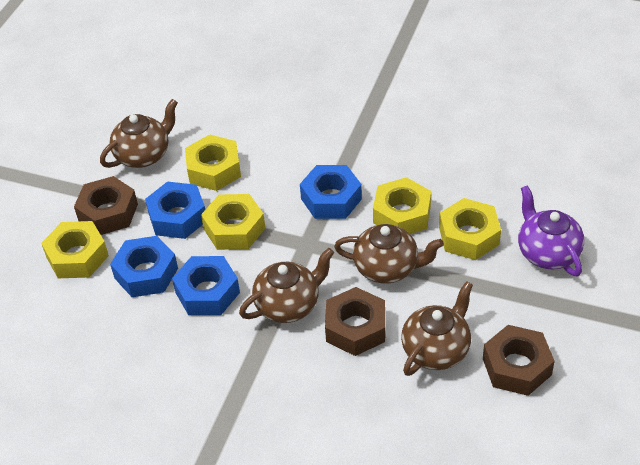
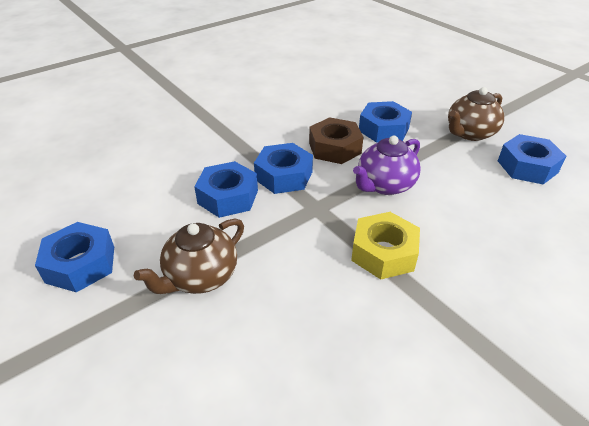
blue nut: [110,236,178,297] [145,181,205,239] [172,256,240,315] [300,165,362,219] = 4 -> [35,222,114,292] [194,161,258,218] [254,143,313,194] [359,101,412,143] [498,134,566,184] = 5
brown nut: [74,176,138,235] [325,287,385,356] [483,325,555,396] = 3 -> [309,117,363,164] = 1
brown teapot: [100,99,178,168] [239,248,334,323] [334,224,444,283] [401,281,473,376] = 4 -> [134,218,244,294] [448,87,504,141] = 2
yellow nut: [41,221,109,278] [185,134,241,191] [201,194,265,250] [373,177,431,234] [439,198,501,260] = 5 -> [351,212,420,279] = 1

